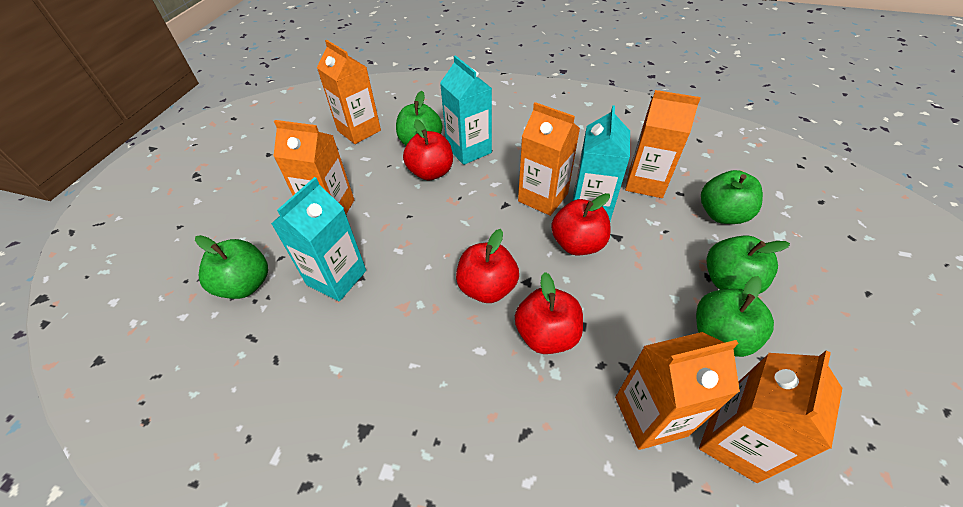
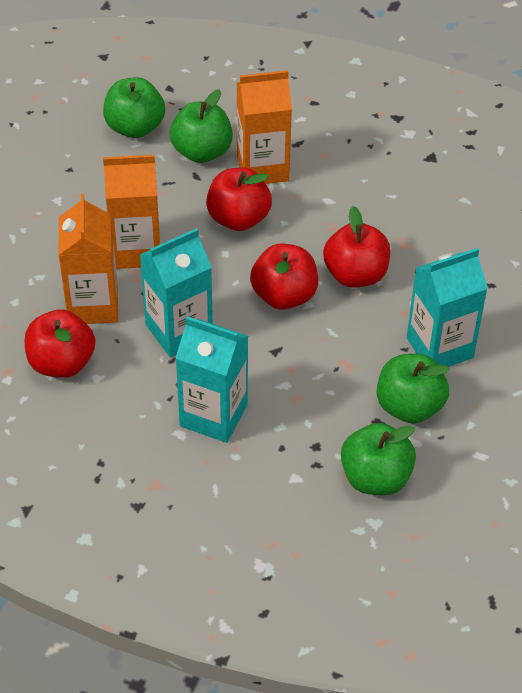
green apple: [195,235,268,299] [396,91,442,145] [696,276,774,357] [701,170,763,224] [706,235,790,294] = 5 -> [103,77,165,138] [170,89,233,163] [341,423,416,495] [377,354,450,423] = 4
orange carton: [273,120,354,214] [317,40,381,144] [518,102,580,216] [615,332,740,450] [625,90,701,198] [699,350,842,483] = 6 -> [58,194,118,324] [103,155,160,269] [237,70,292,184] = 3

